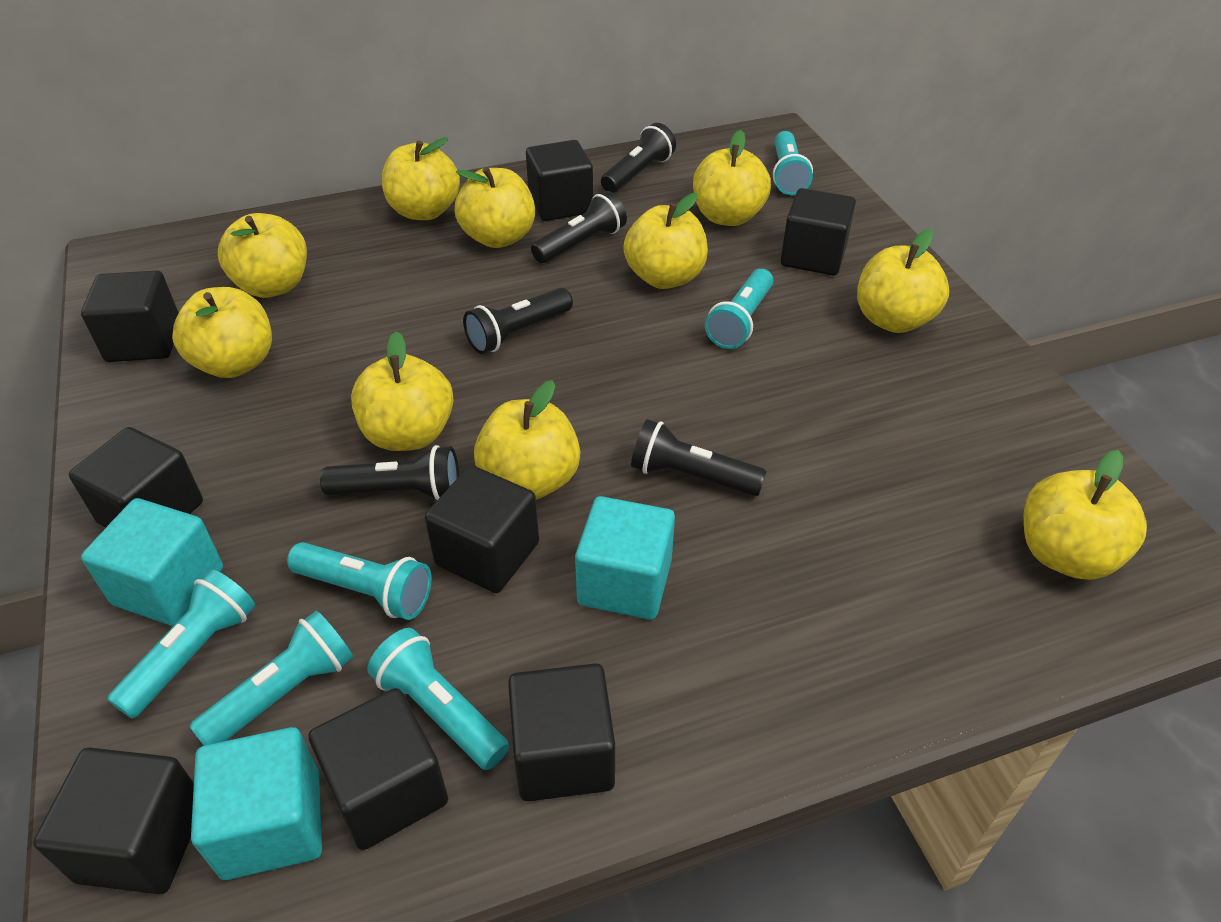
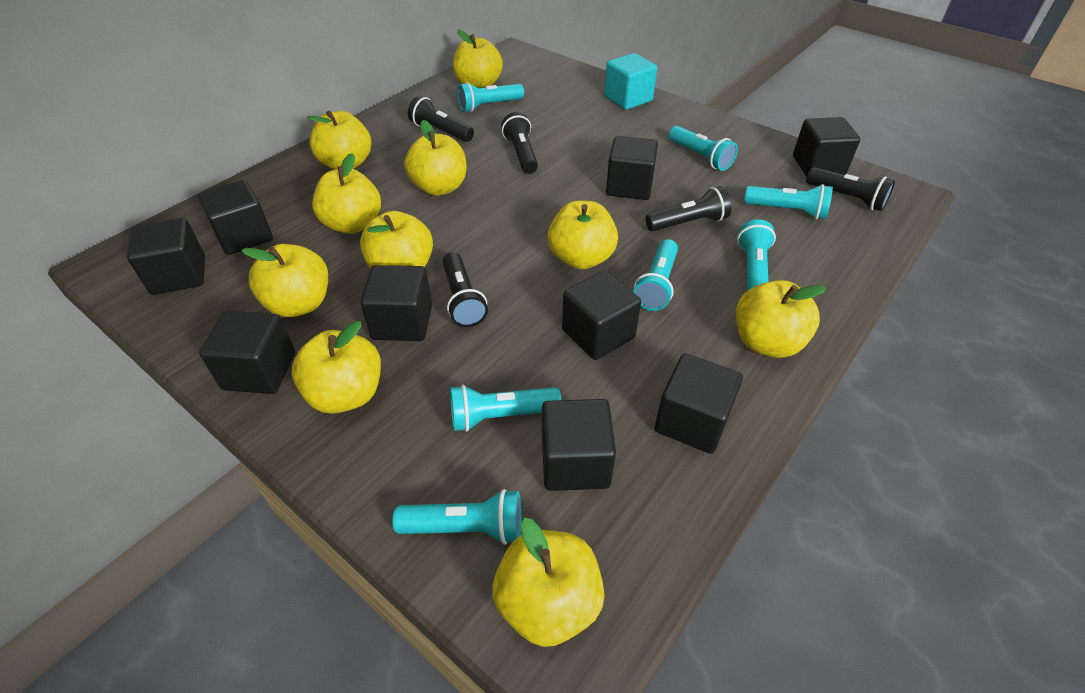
black cube: [33,747,194,894] [69,427,203,528] [81,270,179,362] [309,688,448,850] [425,466,539,593] [508,663,615,802] [526,140,593,221] [780,188,856,275] = 8 -> [127,218,205,295] [198,180,273,255] [199,311,295,394] [360,265,432,341] [542,399,616,491] [562,270,641,360] [606,136,658,200] [655,353,743,454] [793,117,860,177] = 9
turquoise cube: [81,498,223,626] [191,727,322,880] [575,496,675,620] = 3 -> [604,53,657,110] = 1
turquoise flashlight: [107,569,255,719] [190,611,353,746] [287,542,432,620] [367,628,509,770] [705,269,773,349] [773,131,813,195] = 6 -> [392,489,522,545] [450,385,561,432] [457,82,524,112] [633,239,678,311] [669,126,738,171] [737,219,776,291] [744,184,833,219] = 7

